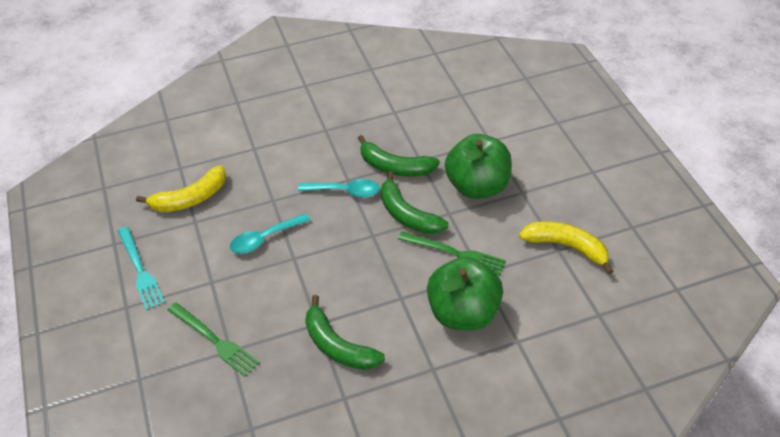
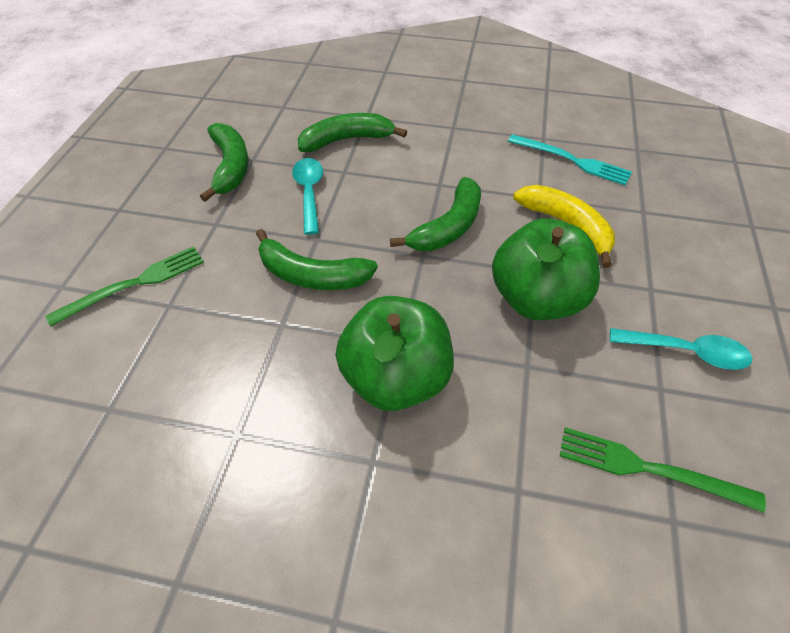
green banana: [305,295,385,370] [358,135,440,177] [381,171,449,234] = 3 -> [200,123,248,202] [256,229,378,290] [298,113,407,152] [390,177,481,251] = 4
yellow banana: [136,165,226,212] [519,221,614,275] = 2 -> [513,185,615,268] = 1

